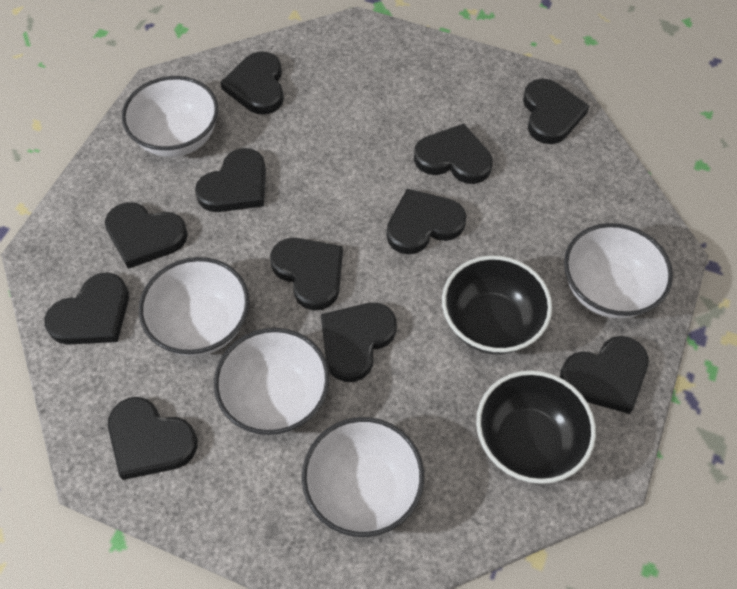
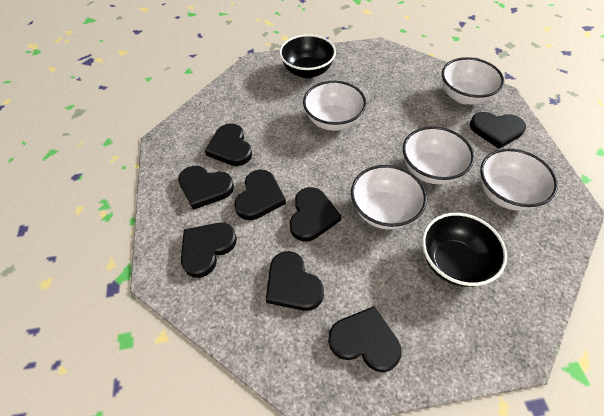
black heart: [44,272,129,345] [105,202,188,269] [108,397,198,480] [195,148,266,212] [220,51,284,115] [270,238,343,310] [321,303,397,382] [387,189,466,254] [414,124,493,184] [523,79,589,144] [560,336,648,414] = 11 -> [178,166,234,210] [181,223,237,278] [205,123,252,166] [234,170,286,220] [266,251,324,311] [290,187,341,242] [328,306,402,372] [470,112,526,149] = 8

